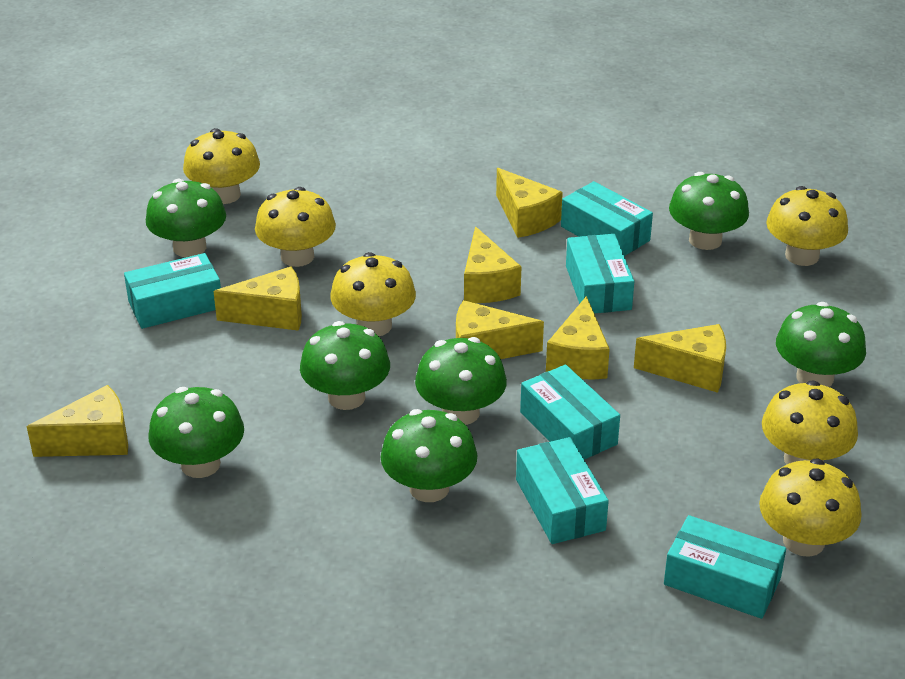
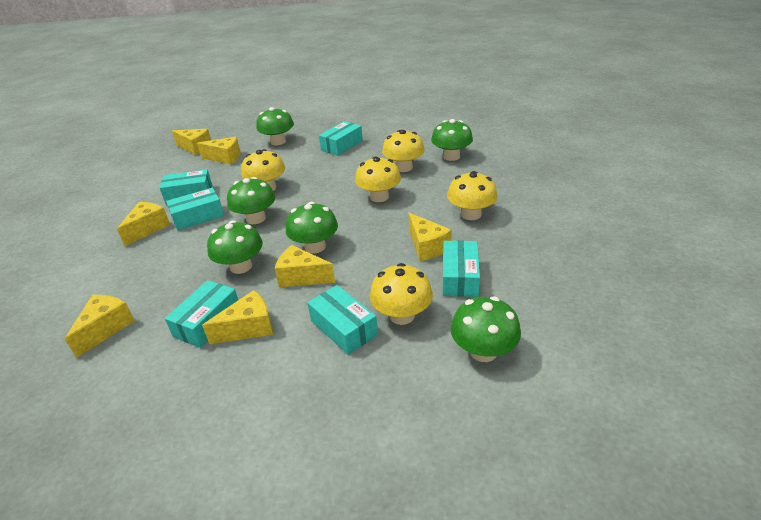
green mushroom: [146,179,226,257] [148,387,244,478] [300,321,390,410] [381,409,477,502] [415,337,507,425] [669,172,749,250] [776,302,866,387] = 7 -> [207,220,263,274] [227,177,275,224] [256,107,294,145] [286,202,338,253] [431,119,473,161] [451,296,521,362] = 6
yellow mushroom: [183,128,260,204] [255,187,336,267] [330,252,416,336] [759,459,862,557] [762,380,858,465] [766,186,848,266] = 6 -> [241,149,285,191] [355,156,401,202] [370,263,433,325] [382,130,425,172] [447,171,498,220] = 5

